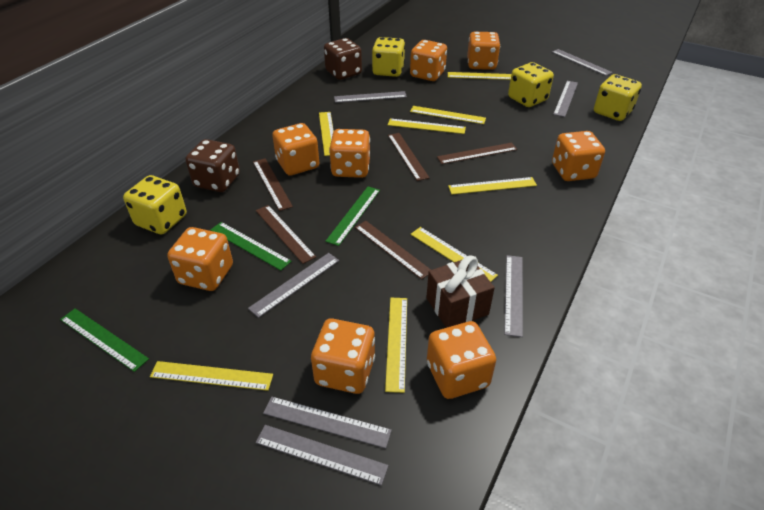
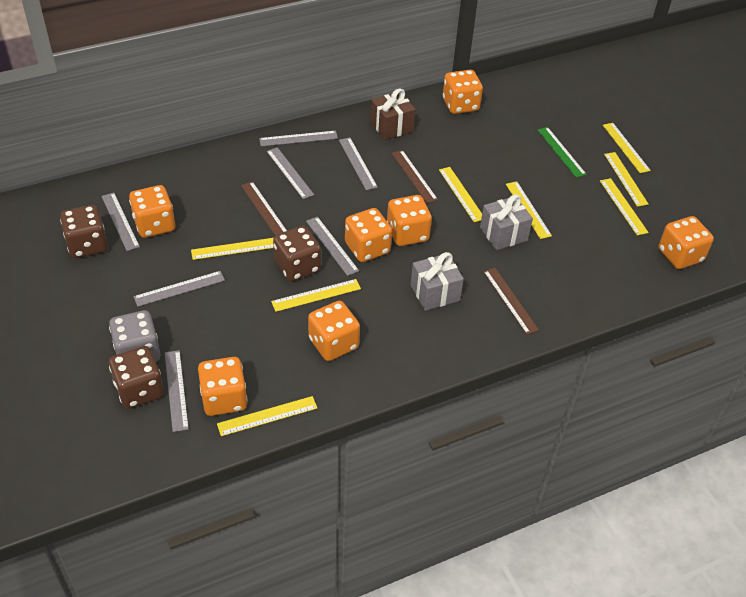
brown dice: [186,139,240,192] [324,38,362,80] = 2 -> [60,205,108,258] [109,346,164,409] [273,226,321,282] = 3
brown ruler: [253,159,293,211] [256,205,316,264] [355,221,431,279] [388,133,429,181] [437,143,517,164] = 5 -> [241,181,287,236] [392,150,438,203] [483,268,539,335] = 3
green ruler: [60,308,149,372] [210,222,292,271] [325,187,380,246] = 3 -> [538,127,587,178] = 1
grey dice: none = 0 -> [109,310,160,362] = 1
grey gift: none = 0 -> [411,252,464,311] [480,194,533,250] = 2
orange dice: [167,227,233,291] [272,123,319,175] [311,319,375,394] [329,129,370,178] [410,40,447,81] [427,321,496,399] [467,32,500,70] [552,131,605,181] = 8 -> [129,185,175,238] [198,357,247,416] [308,301,360,361] [345,208,392,262] [387,195,432,246] [443,70,483,114] [658,216,714,269] = 7
yellow dice: [123,175,187,234] [372,37,405,77] [508,62,554,107] [594,74,642,121] = 4 -> none = 0

